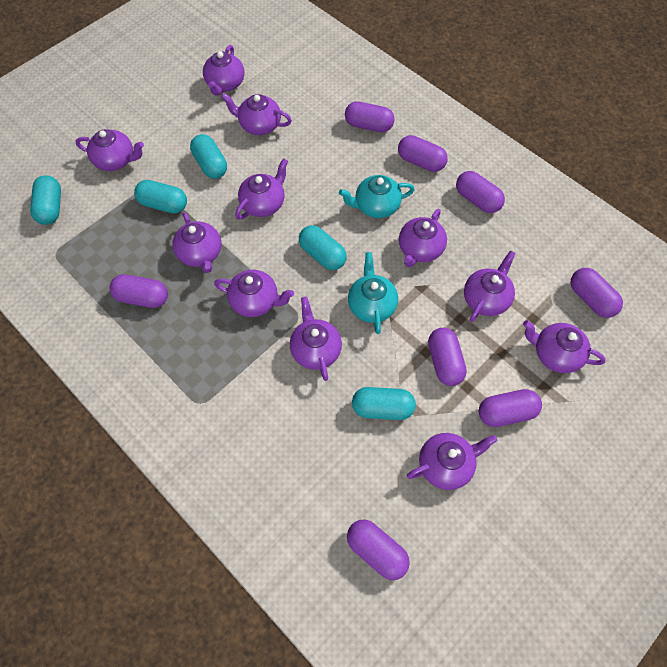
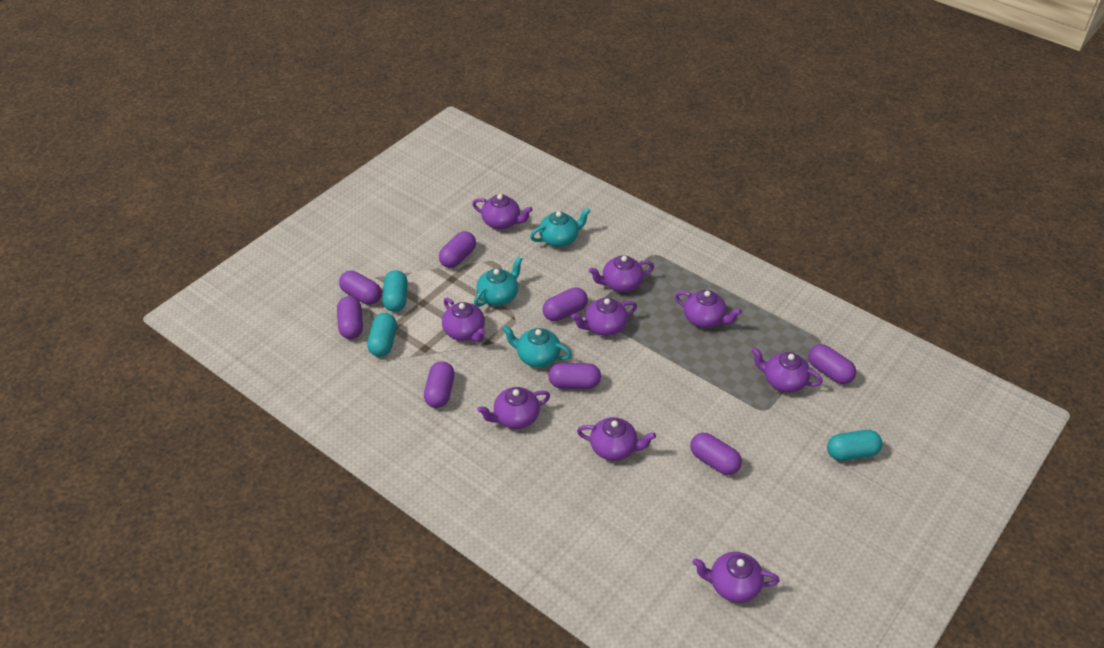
purple teapot: [75,129,144,171] [173,212,221,273] [203,45,244,96] [214,270,294,317] [221,93,292,135] [235,158,288,220] [290,297,342,381] [399,209,447,267] [407,433,497,490] [464,250,515,322] [523,320,606,373] = 11 -> [442,298,486,342] [472,194,533,229] [478,387,550,429] [572,298,637,336] [577,417,656,461] [589,255,654,292] [675,290,742,328] [692,552,780,603] [751,347,823,393] = 9
turquoise capsule: [30,175,61,225] [134,180,187,214] [190,134,227,179] [299,225,347,270] [352,387,416,420] = 5 -> [367,313,397,357] [382,270,408,312] [827,430,882,461] = 3
turquoise teapot: [339,175,415,218] [348,252,398,334] = 2 -> [474,257,522,307] [502,325,572,368] [530,208,591,247] = 3

